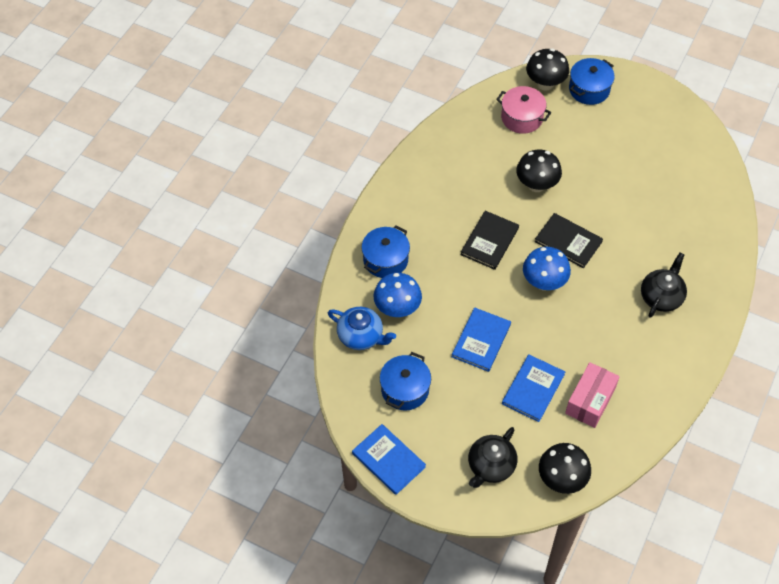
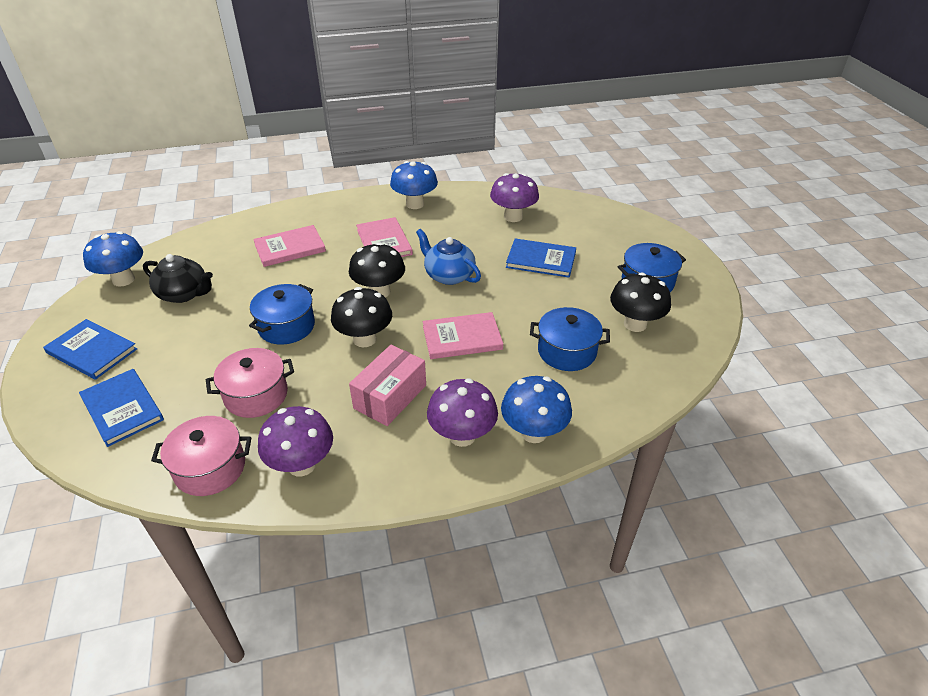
black book: [460,211,519,270] [535,213,603,268] = 2 -> none = 0
black teapot: [468,427,517,488] [641,253,687,318] = 2 -> [143,254,213,303] = 1
blue mushroom: [374,273,422,317] [523,247,571,291] = 2 -> [83,231,143,287] [390,161,438,209] [501,376,572,443] = 3
pink book: none = 0 -> [253,225,326,267] [356,217,413,257] [423,312,503,359] = 3
pink pot: [496,86,551,134] = 1 -> [151,416,251,496] [206,348,294,418] = 2
purple mushroom: none = 0 -> [258,406,333,476] [427,379,498,447] [490,173,539,222] = 3

